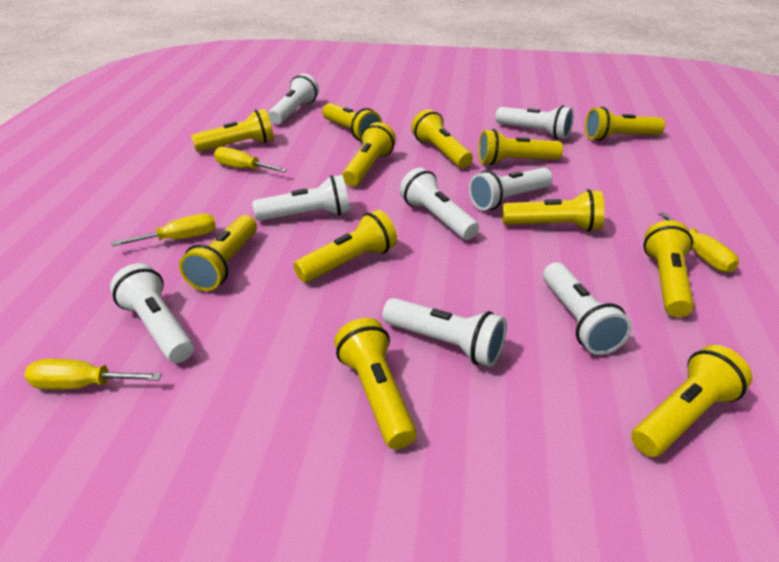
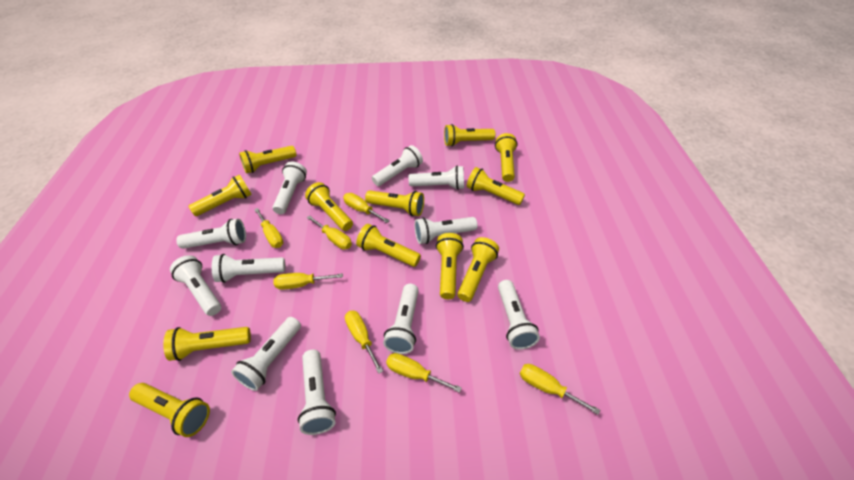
white flashlight: [110,263,194,363] [252,175,350,221] [268,74,319,124] [382,298,507,367] [400,167,479,240] [469,168,553,210] [495,105,574,139] [543,262,632,355] = 8 -> [170,255,221,316] [176,219,246,249] [212,254,285,283] [231,317,301,391] [273,161,307,214] [298,350,336,435] [372,145,423,186] [383,284,419,354] [408,166,464,190] [415,217,478,244] [498,280,540,350] = 11
yellow screwdriver: [24,359,162,389] [111,213,216,246] [214,147,287,172] [659,212,739,272] = 4 -> [254,208,284,248] [273,273,343,290] [307,215,352,249] [343,193,390,223] [345,310,383,374] [386,353,462,393] [520,364,600,415] = 7

